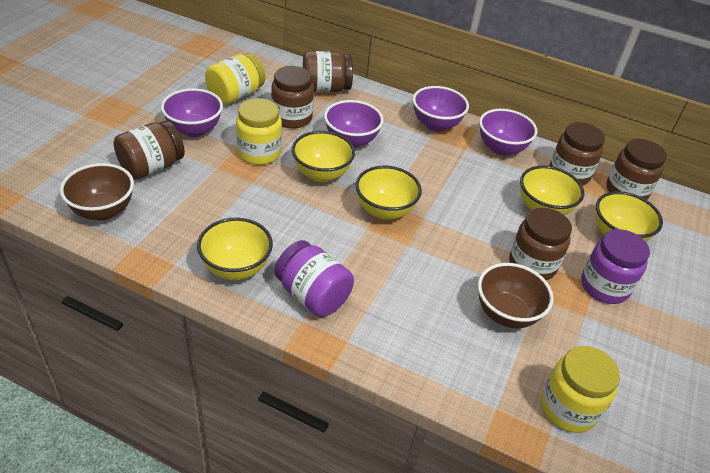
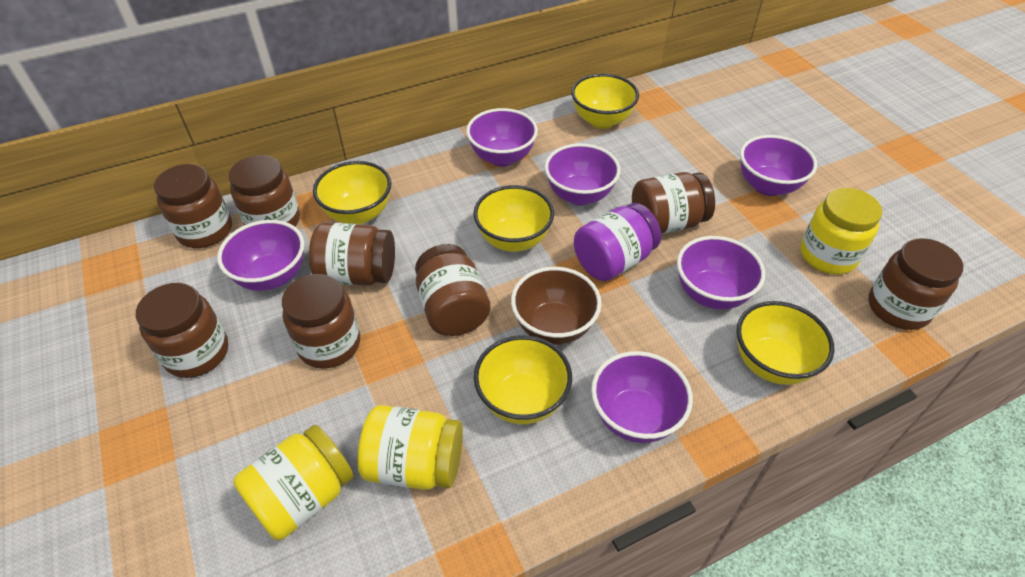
brown bowl: [60,163,134,220] [478,263,554,328] = 2 -> [511,267,601,345] = 1
brown jar: [114,121,185,180] [271,66,314,129] [303,51,353,92] [509,208,572,280] [549,122,605,186] [606,139,667,200] = 6 -> [136,283,228,378] [154,164,232,248] [228,155,300,226] [282,274,360,369] [309,222,395,286] [415,244,490,336] [632,172,715,234] [869,238,963,330] = 8
purple bowl: [161,88,223,137] [324,100,384,148] [413,86,469,132] [479,109,538,156] = 4 -> [217,220,304,291] [466,108,538,167] [545,143,620,205] [591,351,693,443] [677,236,765,310] [740,135,817,196] = 6
purple jar: [275,240,354,317] [581,229,650,304] = 2 -> [574,203,661,281] = 1

